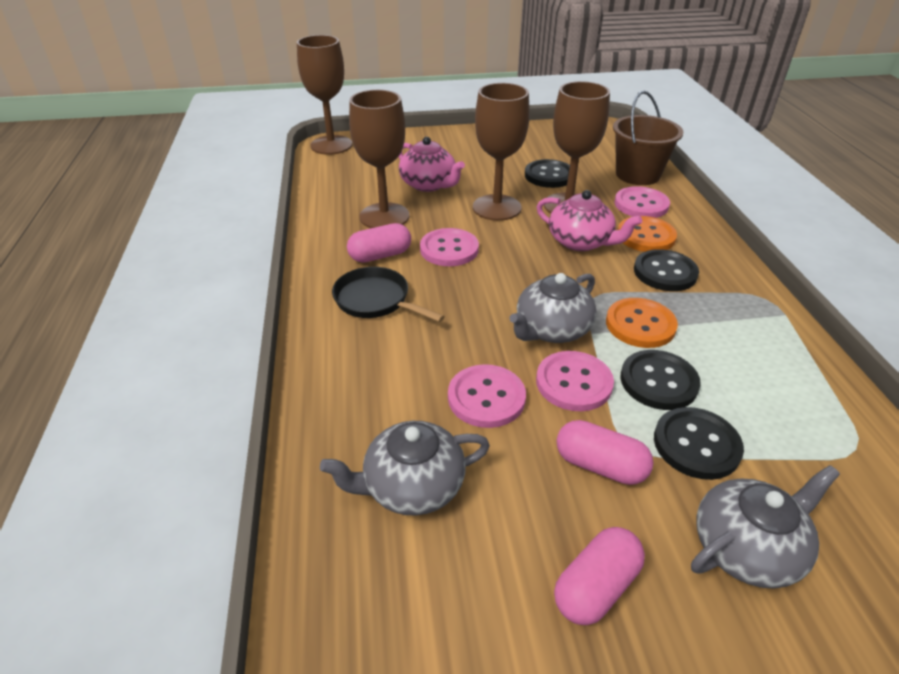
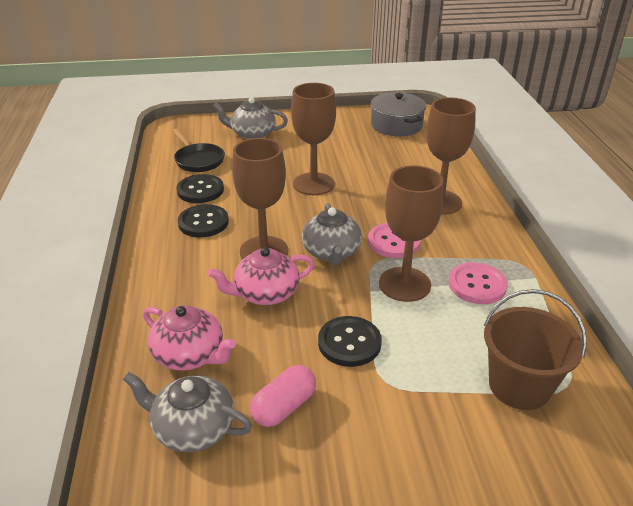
black button: [525,159,570,188] [620,350,701,410] [634,249,699,291] [654,407,744,480] = 4 -> [177,174,224,203] [178,204,229,237] [318,316,382,367] = 3
grey pot: none = 0 -> [371,92,426,136] = 1
orange button: [606,298,678,348] [618,216,677,252] = 2 -> none = 0
pink button: [420,228,479,266] [448,364,526,428] [536,351,614,411] [615,186,670,218] = 4 -> [368,223,421,258] [449,263,508,304] = 2
pink capsule: [347,223,411,263] [554,527,645,625] [556,420,654,485] = 3 -> [250,365,316,427] = 1

